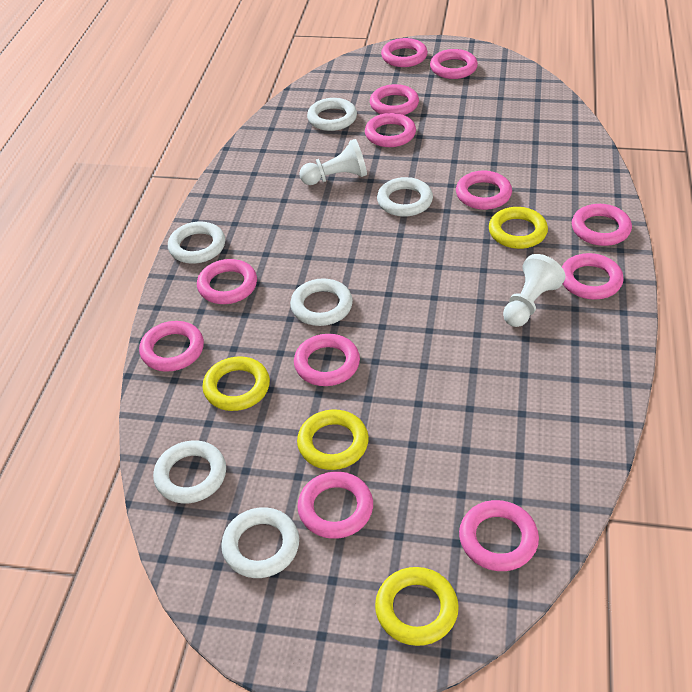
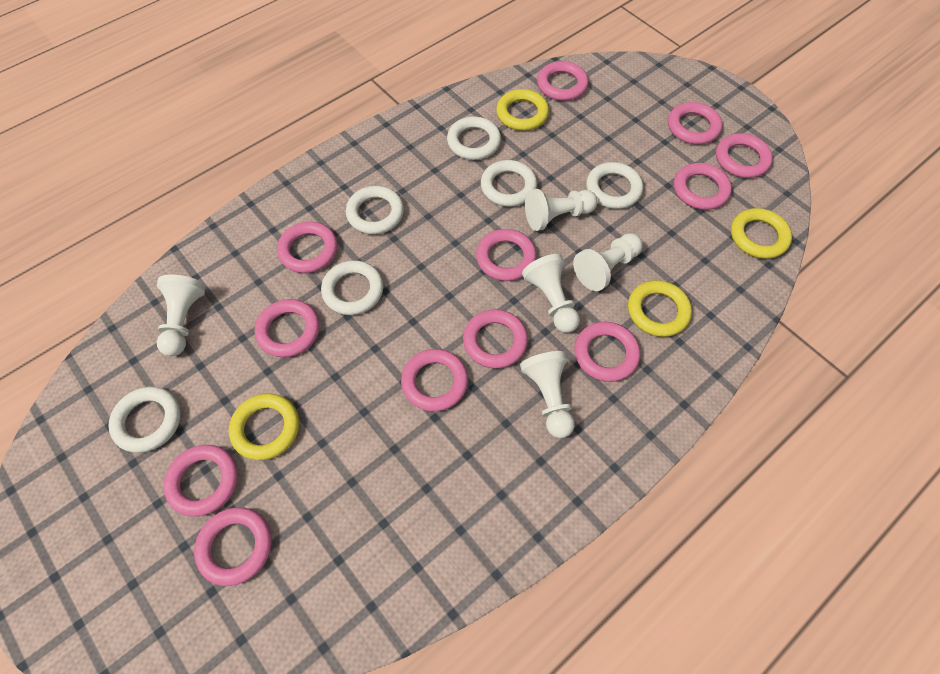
white pawn: [299,139,367,185] [503,254,565,327] = 2 -> [157,275,206,356] [520,351,575,438] [522,254,580,333] [525,189,597,231] [573,233,643,291] = 5

